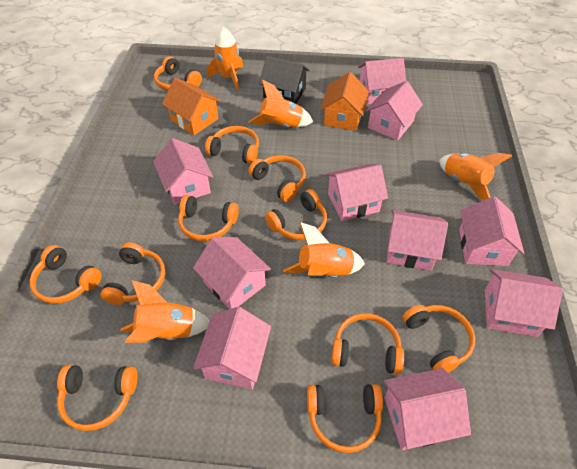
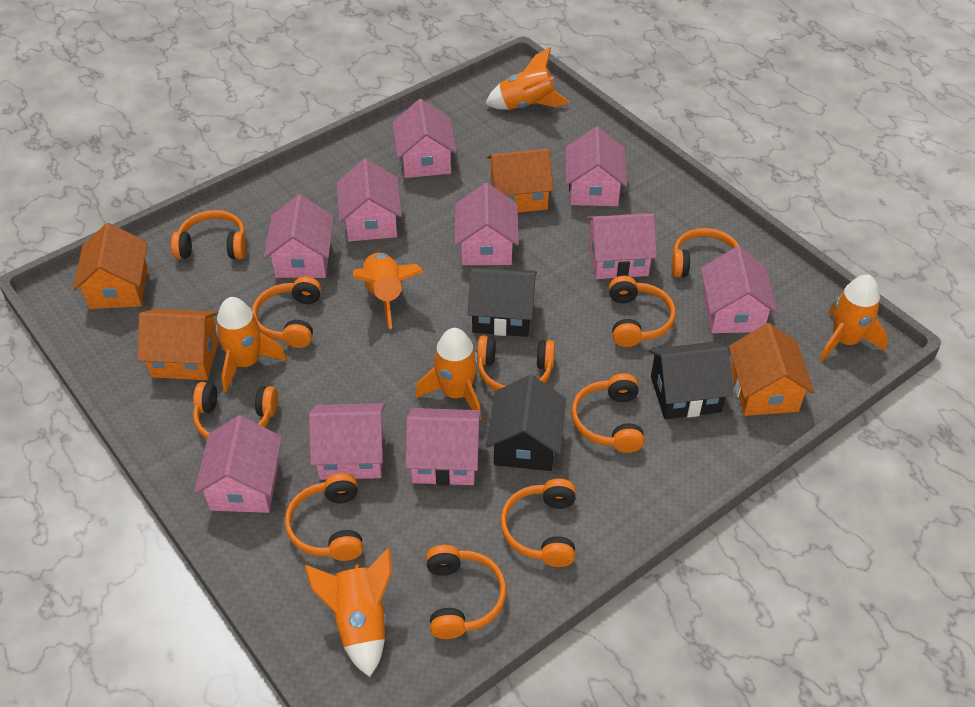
black house: [259,56,310,104] = 1 -> [467,267,537,337] [486,374,566,471] [649,342,733,419] = 3
orange headphones: [30,245,102,304] [57,365,138,431] [101,242,165,305] [154,56,202,90] [178,195,239,241] [205,126,259,164] [248,155,306,202] [265,189,327,240] [307,384,383,453] [331,313,404,375] [402,305,475,373] = 11 -> [171,210,246,259] [193,382,278,439] [252,276,321,348] [285,473,363,561] [426,545,506,639] [477,335,555,391] [500,479,576,567] [571,373,644,453] [609,276,676,347] [671,228,739,277] = 10
orange house: [162,78,221,135] [320,72,369,131] = 2 -> [73,223,148,309] [137,309,219,380] [487,149,554,213] [729,323,814,416] = 4
orange rocket: [120,280,210,343] [207,27,243,90] [249,80,313,128] [283,222,365,278] [439,153,512,200] = 5 -> [215,297,287,392] [304,548,392,677] [353,253,424,329] [415,328,482,421] [485,47,570,110] [819,275,888,362] = 6

